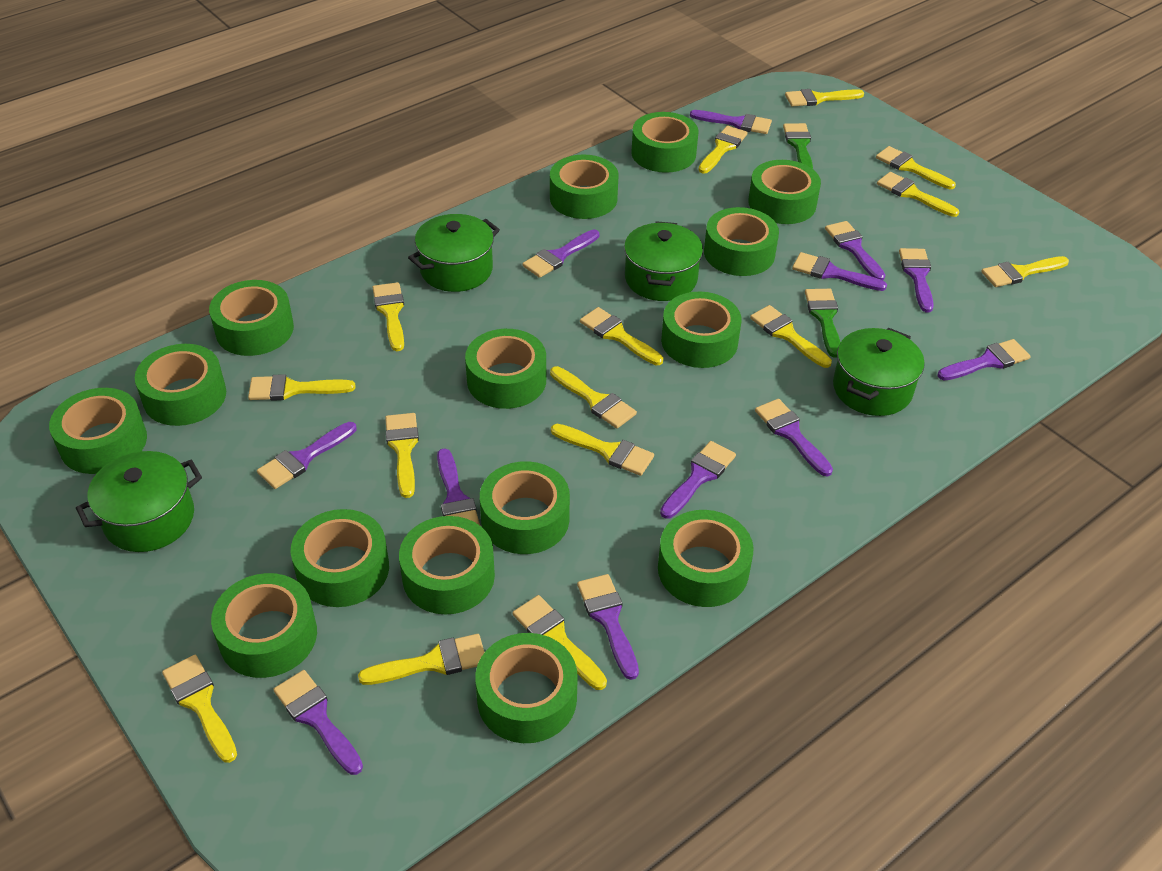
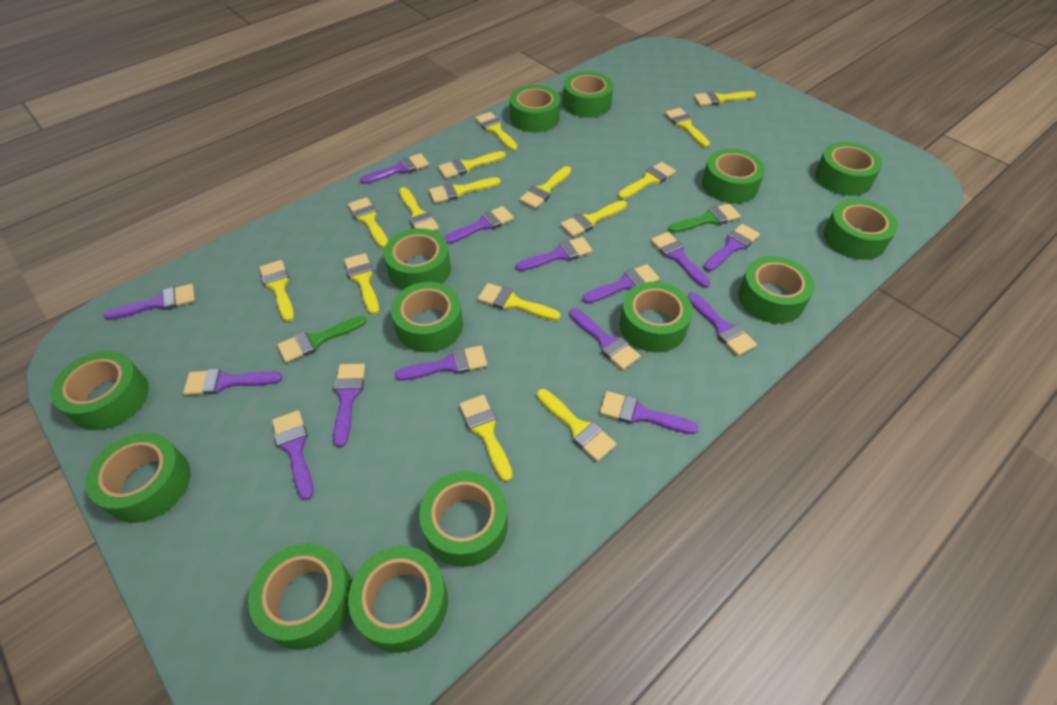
green pot: [76,451,202,552] [408,214,500,292] [624,221,703,301] [833,328,925,416] = 4 -> none = 0
green tape: [49,388,147,474] [135,344,226,426] [209,280,294,356] [211,573,317,678] [291,509,389,607] [399,516,495,615] [465,329,546,409] [475,633,578,743] [480,461,570,554] [550,154,619,219] [631,112,698,173] [658,510,754,607] [661,292,741,368] [704,207,779,276] [748,160,821,224] = 15 -> [51,351,149,430] [86,432,191,523] [248,543,352,650] [348,546,448,653] [384,228,451,290] [391,282,463,352] [419,471,508,567] [510,85,560,132] [563,71,613,118] [619,282,693,352] [702,149,765,203] [738,256,815,324] [815,142,882,196] [823,199,898,260] = 14
purple brush: [257,422,357,489] [273,670,363,775] [437,448,480,525] [522,229,599,278] [577,574,639,680] [660,441,736,519] [690,110,772,134] [755,399,833,477] [792,252,887,291] [825,221,886,280] [899,248,934,312] [937,339,1031,380] = 12 -> [103,284,195,320] [183,369,282,395] [272,410,313,500] [333,364,365,447] [360,153,429,184] [394,345,487,381] [444,206,514,244] [516,237,593,271] [570,308,641,370] [582,264,660,304] [600,391,698,434] [651,232,711,288] [688,292,757,356] [704,224,760,271] = 14

